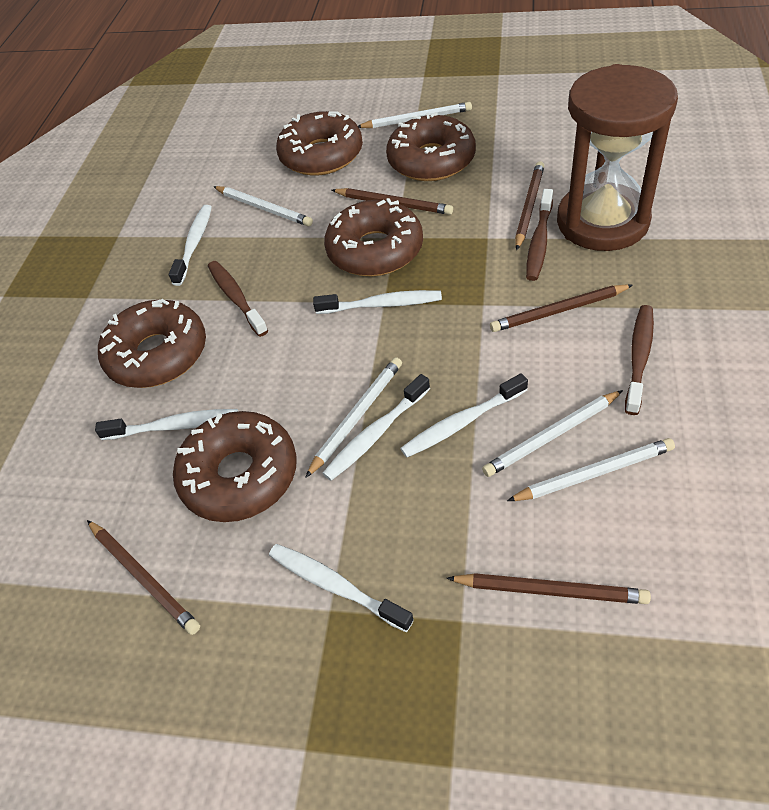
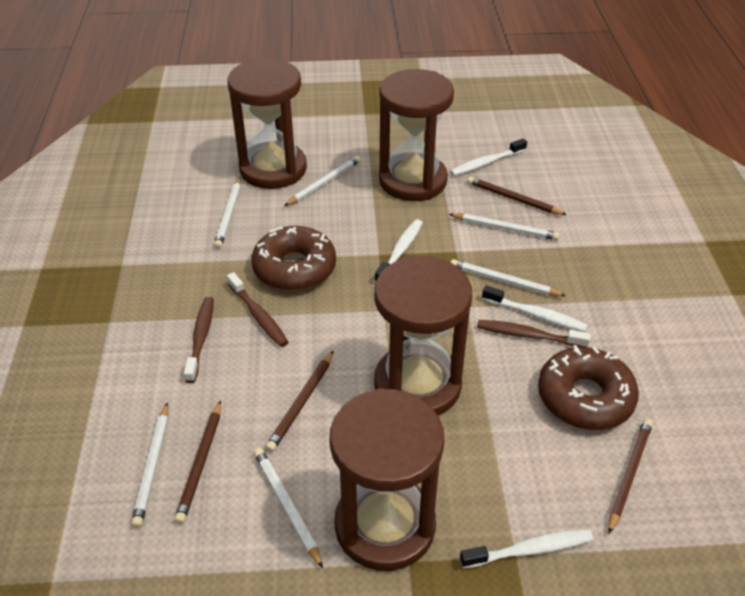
brown donut: [98,299,206,388] [173,411,297,522] [276,111,363,176] [324,198,423,276] [386,112,476,181] = 5 -> [251,226,336,291] [538,345,639,430] = 2
brown hourglass: [557,64,678,251] = 1 -> [227,58,307,189] [329,388,444,571] [374,256,472,415] [379,69,454,201] = 4
brown pencil: [87,520,200,635] [332,188,453,215] [447,573,651,604] [490,284,633,332] [515,161,544,250] = 5 -> [174,400,221,524] [265,351,334,452] [467,176,567,215] [608,419,653,534] = 4
white pencil: [213,186,313,227] [305,357,402,478] [358,102,472,128] [482,390,623,477] [507,438,675,501] = 5 -> [131,403,168,528] [214,177,241,249] [254,448,323,568] [284,156,361,206] [449,213,560,240] [450,259,566,296] = 6
white toothbrush: [95,409,238,440] [169,205,212,286] [269,544,414,632] [313,290,442,314] [322,374,430,481] [400,373,528,457] = 6 -> [374,219,423,282] [450,138,527,176] [460,529,593,568] [482,285,588,332] = 4

